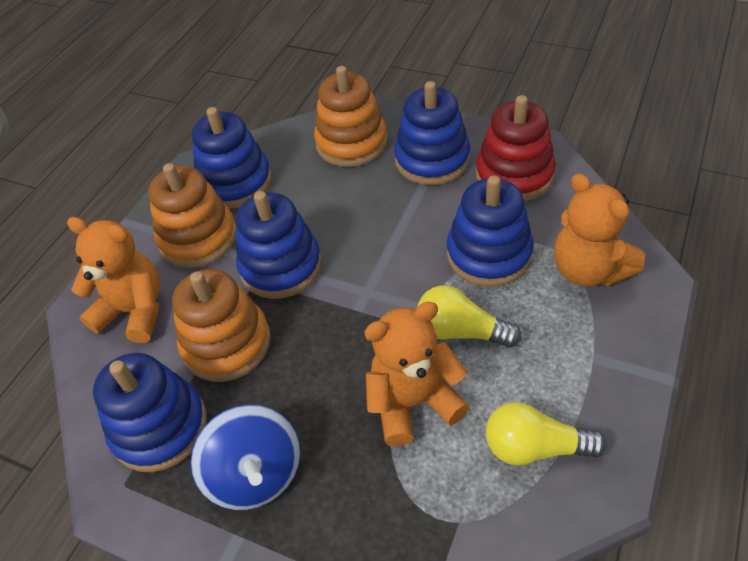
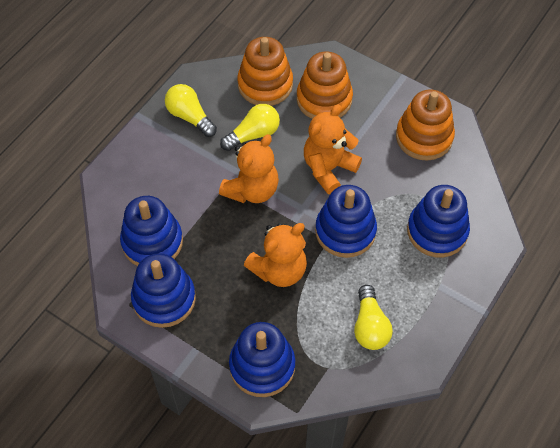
blue spinning top: [190,404,300,510] = 1 -> none = 0
red stacking toy: [476,95,556,202] = 1 -> none = 0
yellow light bulb: [418,286,522,347] [485,402,607,466] = 2 -> [165,84,217,137] [220,104,280,151] [354,285,393,350] = 3

